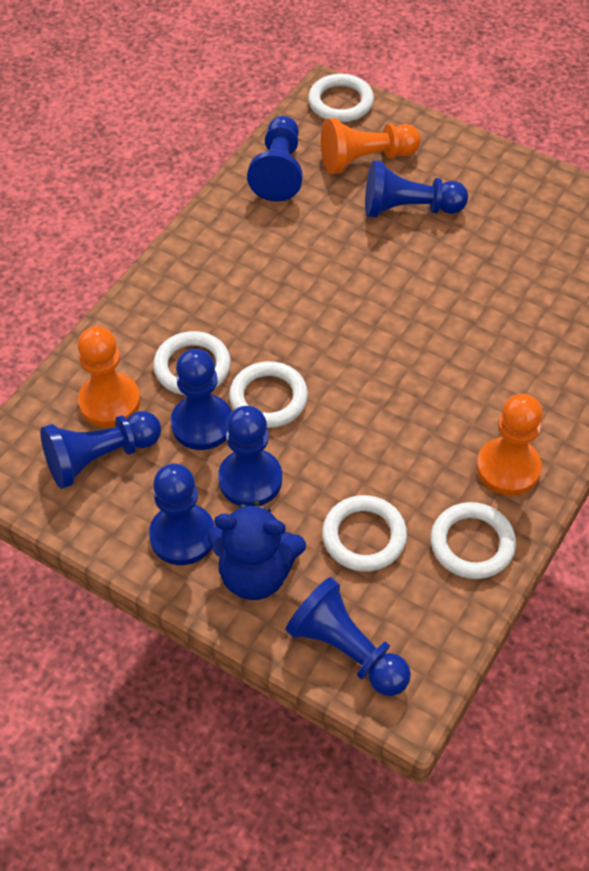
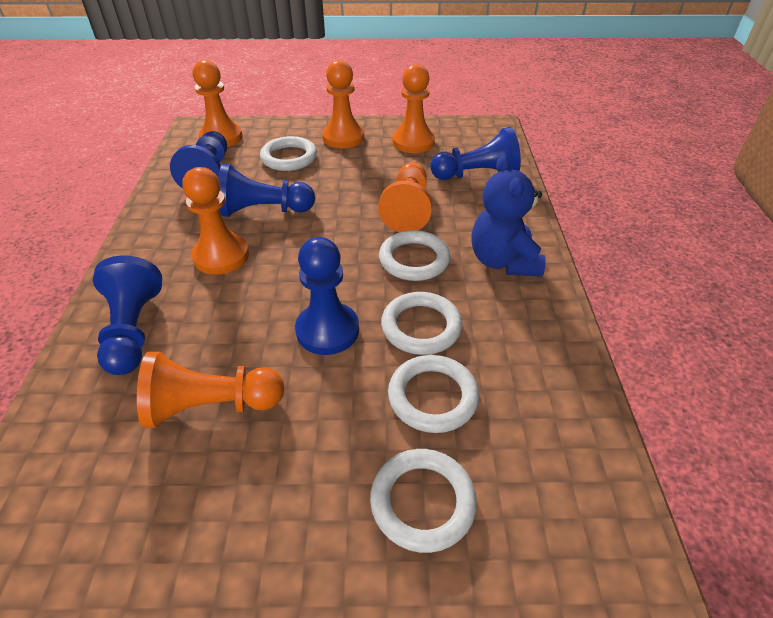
blue pawn: [40,411,161,489] [149,464,215,565] [171,349,232,450] [218,406,282,506] [247,116,303,202] [285,577,411,696] [365,160,468,218] = 7 -> [93,255,162,375] [170,131,227,189] [218,164,315,217] [295,237,359,355] [430,127,521,180] = 5
orange pawn: [78,326,140,427] [321,118,421,174] [477,394,543,496] = 3 -> [137,352,285,428] [182,167,249,275] [193,60,243,147] [322,60,364,148] [378,162,432,232] [392,64,435,153] = 6

